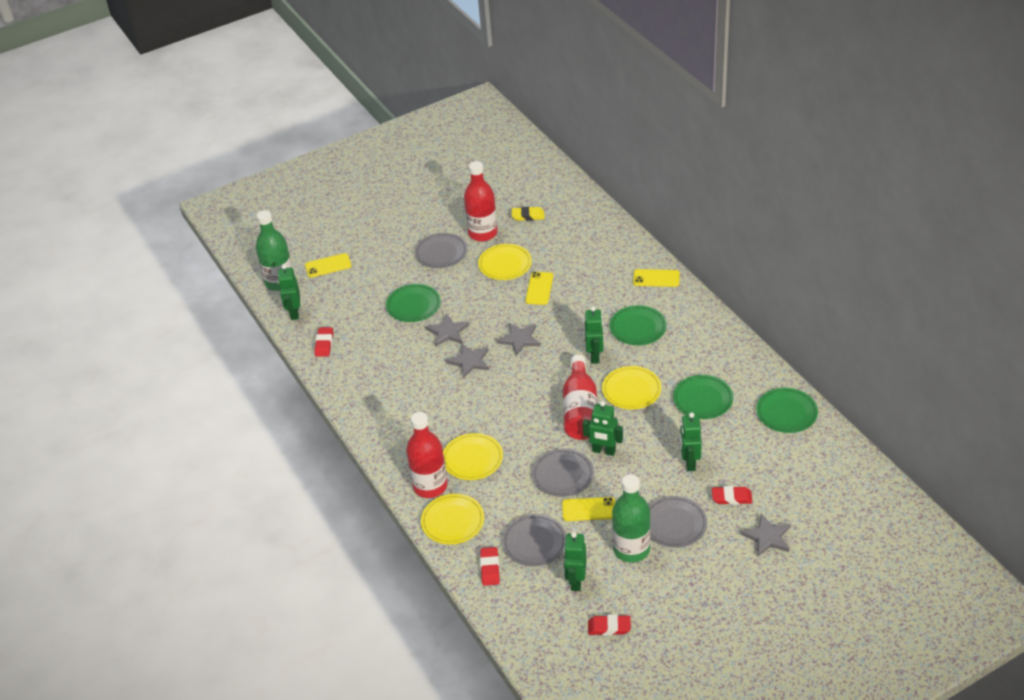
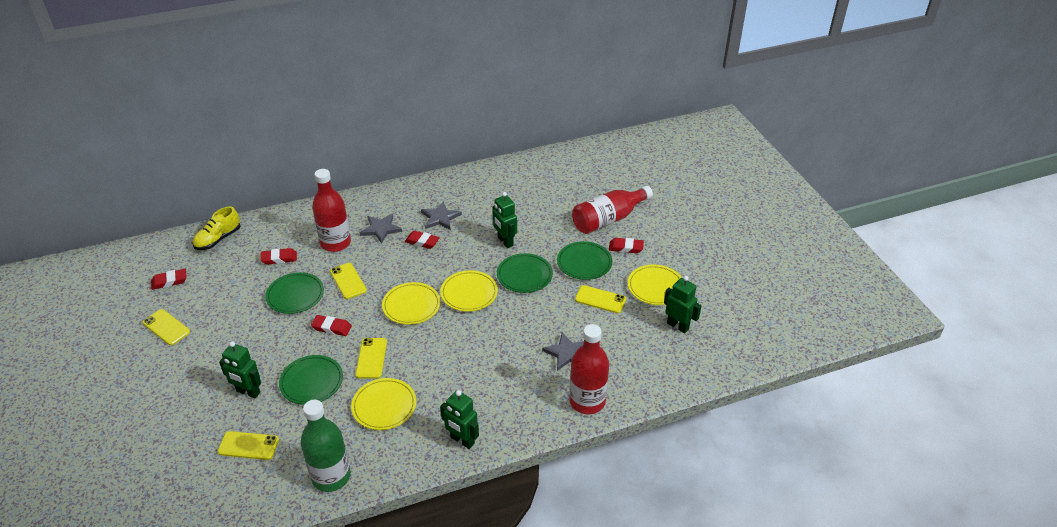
green bottle: [256,210,293,291] [612,474,651,563] = 2 -> [301,400,351,492] = 1
green robot: [278,264,300,320] [564,532,587,591] [583,401,623,456] [585,306,604,364] [680,412,702,471] = 5 -> [219,341,261,398] [440,390,479,449] [493,192,517,248] [664,276,701,333] = 4
grey plate: [415,233,467,268] [502,514,566,566] [532,449,594,497] [649,496,707,548] = 4 -> none = 0
grey star: [425,313,470,347] [446,344,489,378] [496,323,541,356] [740,514,791,556] = 4 -> [360,214,402,244] [421,201,462,230] [542,332,584,371] = 3
red eraser: [314,327,333,357] [480,547,500,586] [588,615,631,636] [712,486,753,505] = 4 -> [151,269,187,290] [260,248,297,265] [311,315,352,336] [405,231,440,249] [609,238,644,253] = 5
yellow eraser: [512,207,544,221] = 1 -> none = 0
yellow phone: [305,253,351,277] [525,272,553,305] [562,497,615,521] [633,269,680,287] = 4 -> [143,309,190,345] [218,431,279,460] [330,263,367,299] [356,338,387,379] [575,285,626,313] = 5
yellow shoe: none = 0 -> [193,207,240,250] = 1

